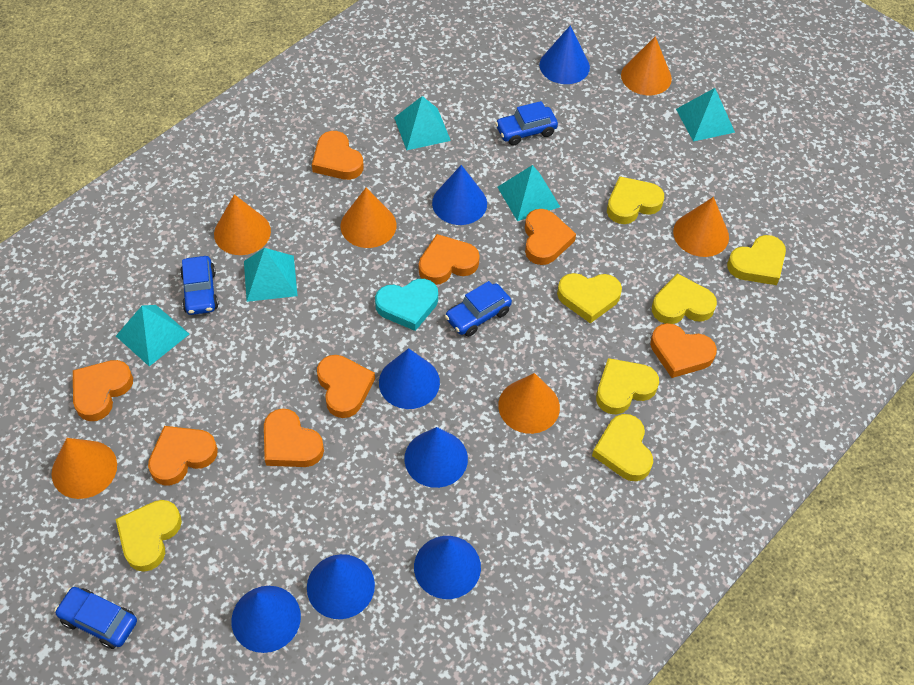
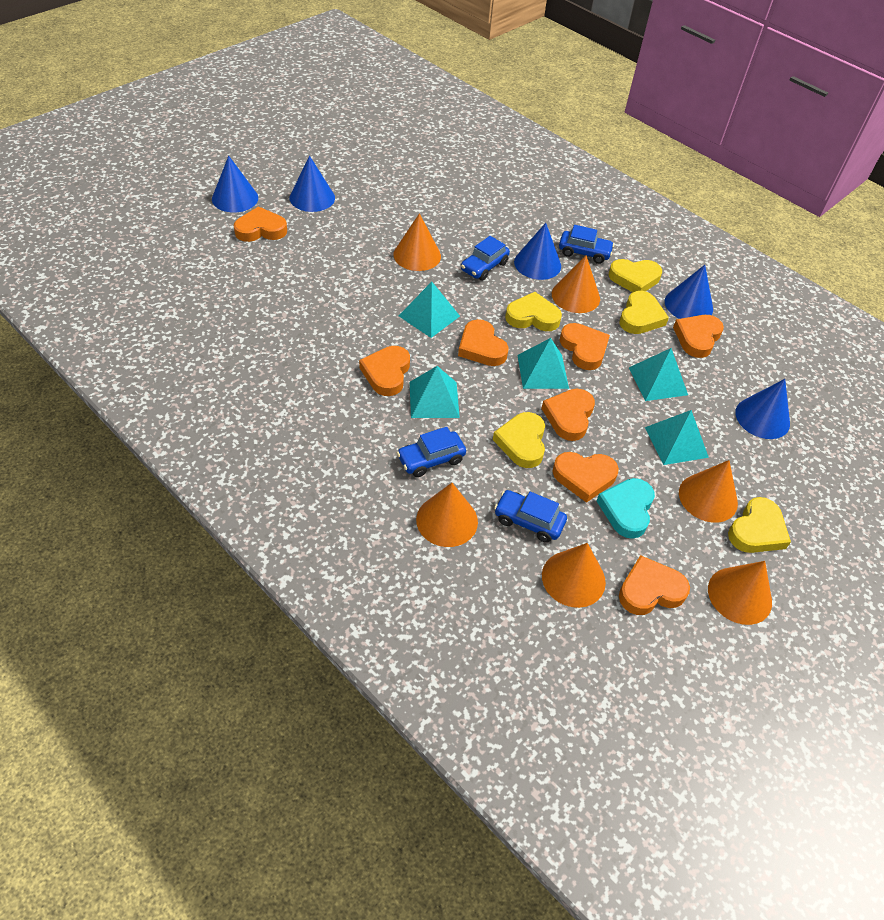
blue cone: [231,586,301,653] [307,554,375,619] [379,348,440,409] [404,427,468,488] [414,536,481,599] [432,165,487,225] [539,25,590,84] = 7 -> [212,156,258,213] [290,156,335,212] [514,223,561,280] [665,265,713,319] [735,379,790,439] = 5
yellow heart: [116,500,182,572] [557,273,622,323] [592,414,653,481] [596,358,659,415] [607,176,664,224] [652,273,717,324] [727,235,786,285] = 7 -> [493,412,545,468] [505,292,562,331] [609,259,662,292] [619,291,669,334] [728,497,791,553] = 5

